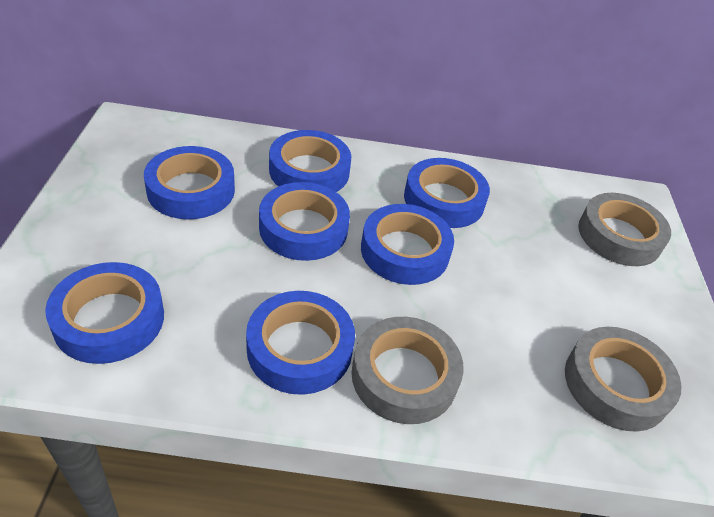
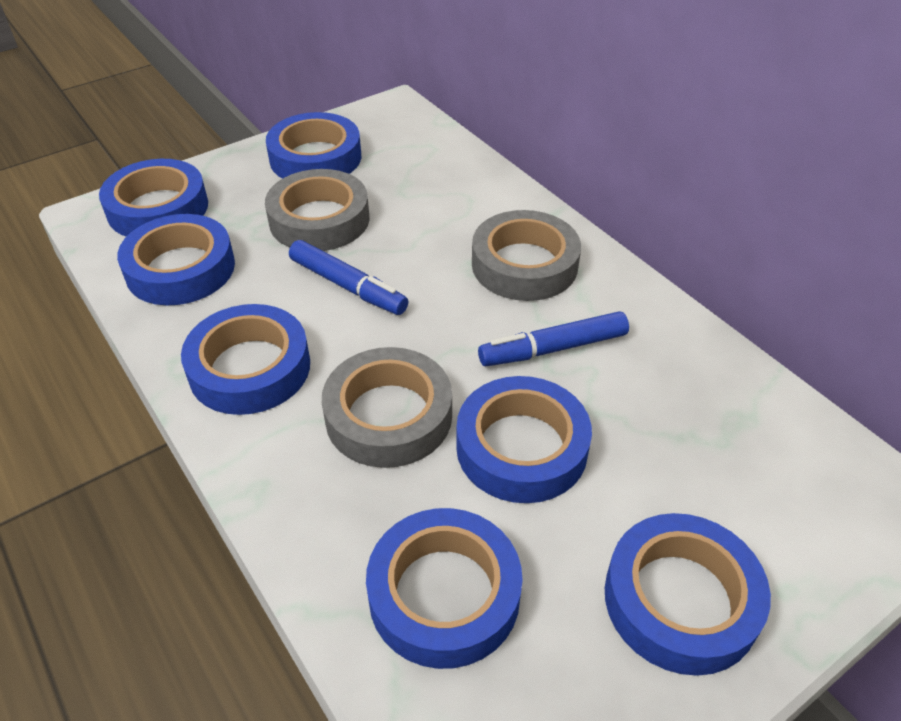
blue marker: none = 0 -> [289,240,408,315] [478,311,629,366] = 2

